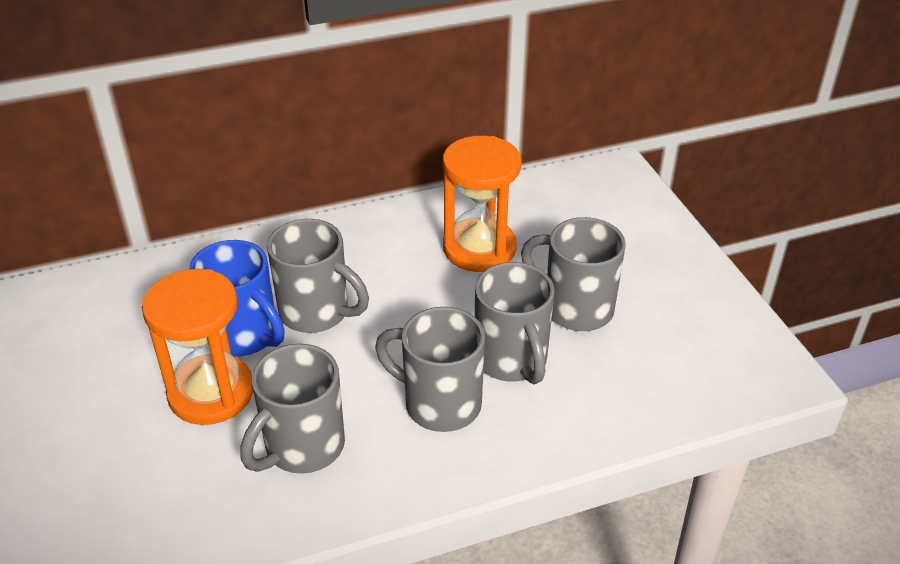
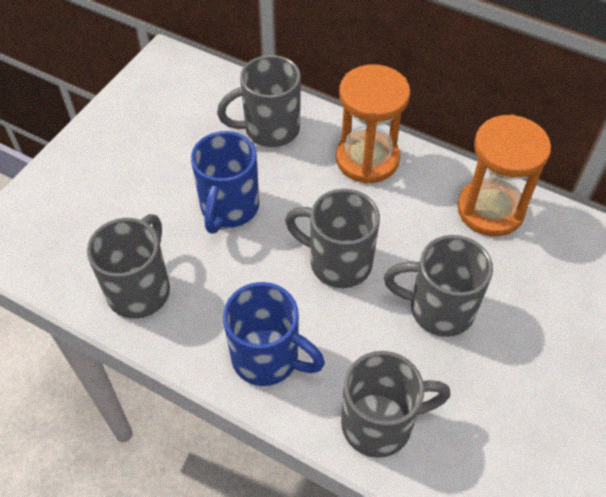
blue mug: [189,240,285,357] = 1 -> [191,131,259,233] [223,282,325,386] = 2

